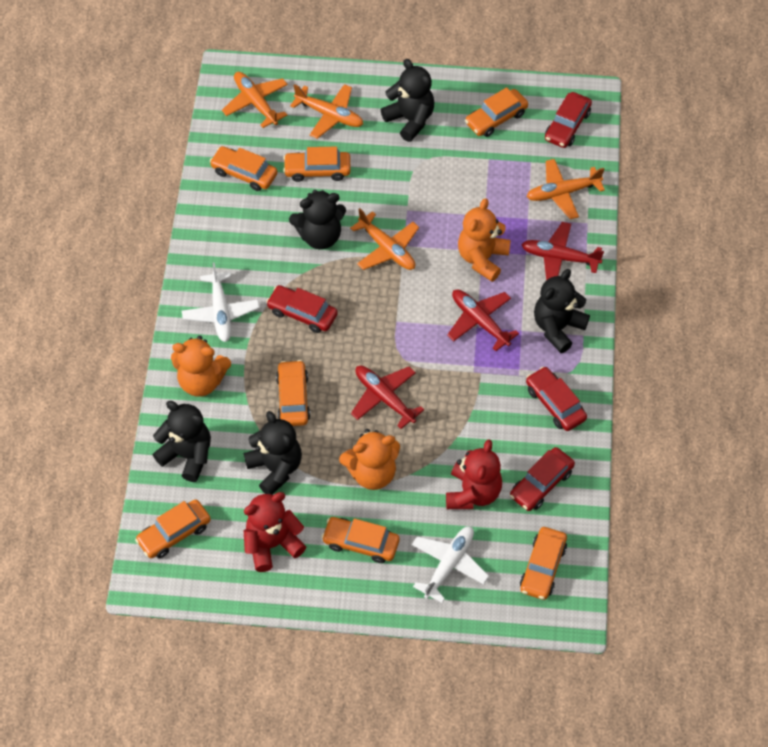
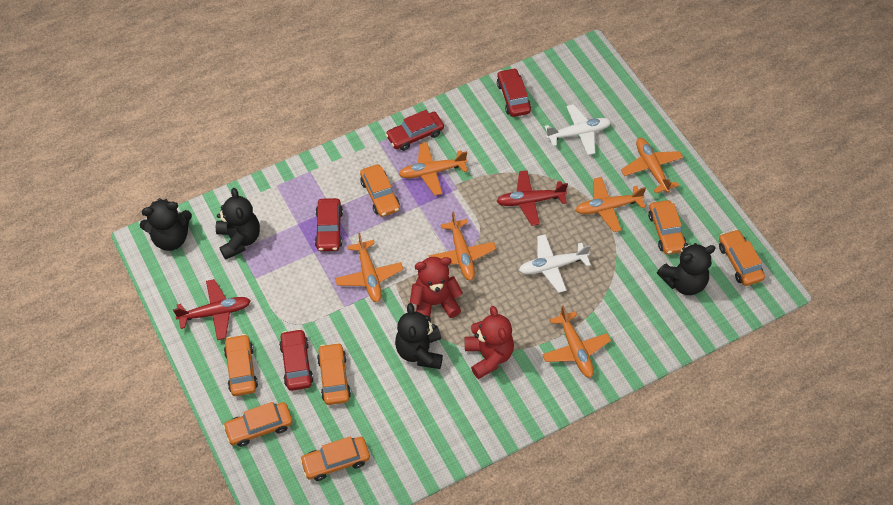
black teddy bear: [153,401,211,482] [244,411,302,495] [289,190,346,249] [381,59,434,142] [534,269,590,353] = 5 -> [140,198,192,251] [216,188,260,260] [395,303,443,369] [657,243,716,295] = 4
orange plane: [222,72,288,128] [290,84,363,139] [350,208,419,270] [526,159,605,219] = 4 -> [335,233,403,303] [399,142,468,196] [429,212,496,281] [542,306,611,378] [576,177,646,232] [621,138,683,193] = 6
orange teddy bear: [171,336,231,397] [339,429,400,490] [458,198,511,282] = 3 -> none = 0
red plane: [351,366,424,429] [447,289,519,351] [521,222,604,280] = 3 -> [173,279,250,340] [496,170,568,226] = 2

